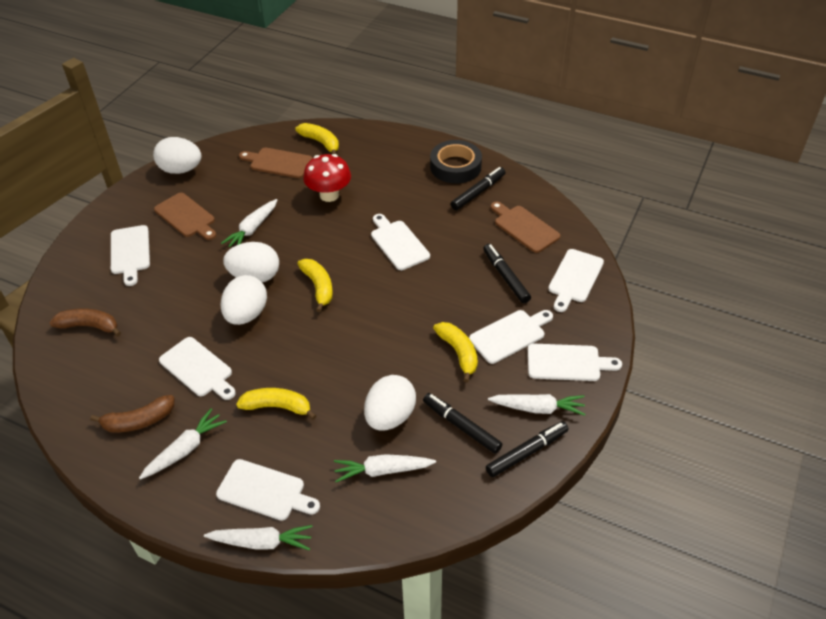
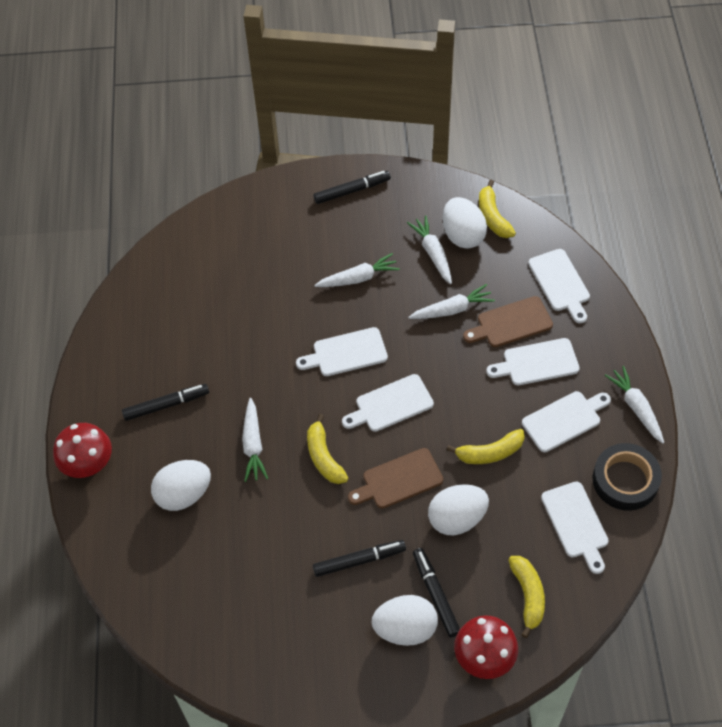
brown banana: [49,308,121,336] [90,395,174,433] = 2 -> none = 0
brown cutting board: [154,193,216,240] [239,147,313,178] [490,202,560,253] = 3 -> [348,448,443,509] [463,296,553,347] = 2
red mushroom: [303,154,351,202] = 1 -> [53,423,112,478] [454,615,518,679] = 2
white cutting board: [111,225,150,286] [159,337,236,400] [216,459,320,521] [371,214,430,270] [469,310,553,364] [528,344,622,381] [548,249,604,312] = 7 -> [296,327,388,376] [342,374,434,432] [486,338,580,385] [522,391,611,452] [528,249,590,323] [541,481,609,574] = 6

